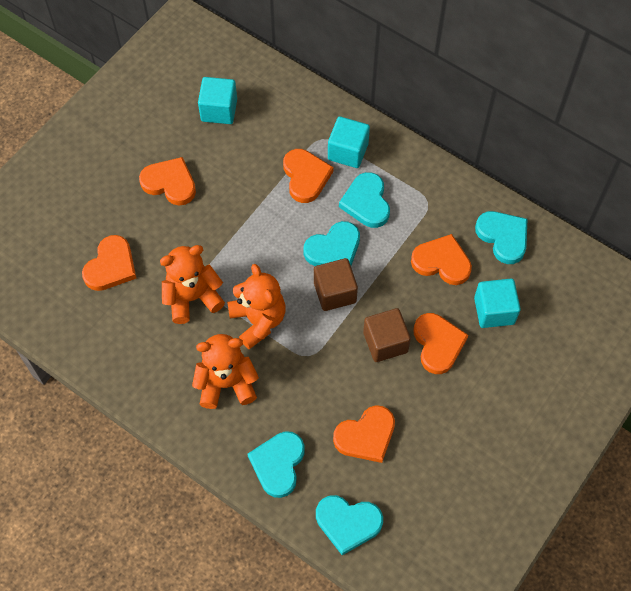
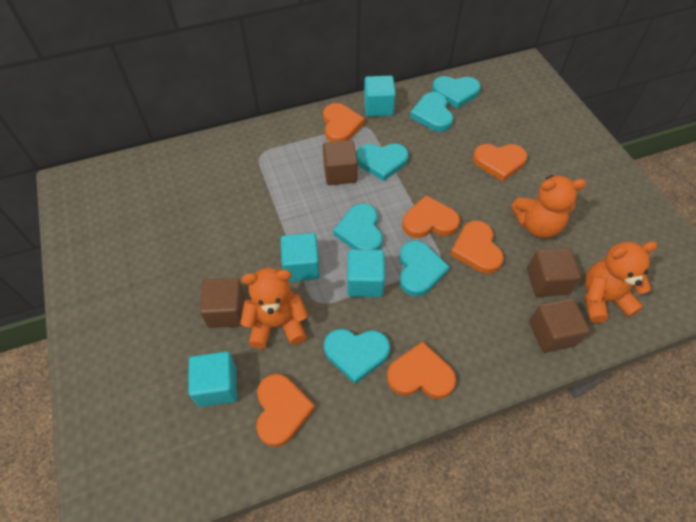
brown cube: [314,258,358,311] [363,308,411,362] = 2 -> [200,278,245,328] [323,140,358,185] [527,248,581,297] [529,298,590,353] = 4
turquoise cube: [198,77,237,124] [328,117,370,168] [474,279,521,328] = 3 -> [188,351,238,407] [281,233,320,282] [347,249,385,297] [364,76,396,117] = 4
turquoise heart: [247,431,305,498] [303,221,360,266] [316,495,383,555] [339,172,390,228] [475,211,528,264] = 5 -> [324,329,390,384] [333,204,383,250] [356,144,409,181] [399,240,450,297] [410,92,453,132] [432,76,481,109] = 6

